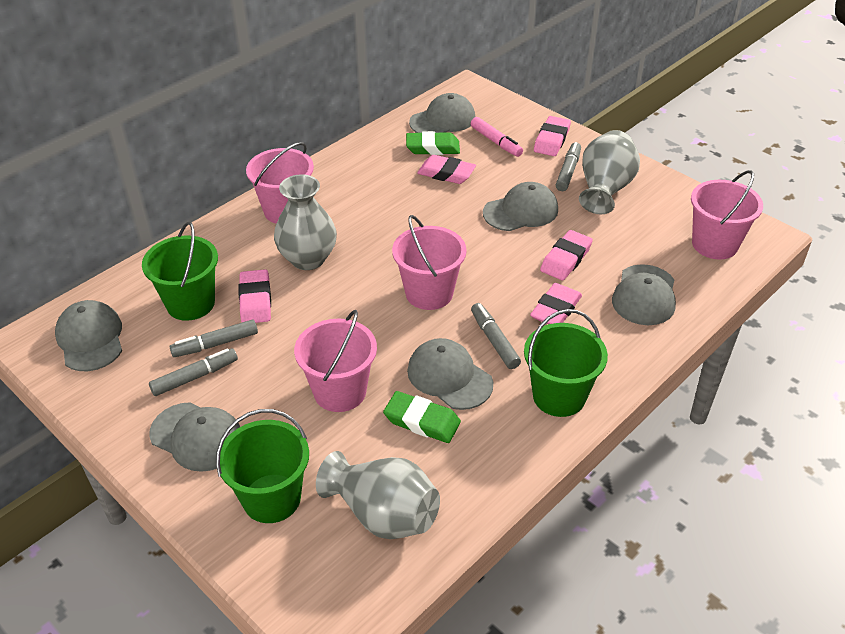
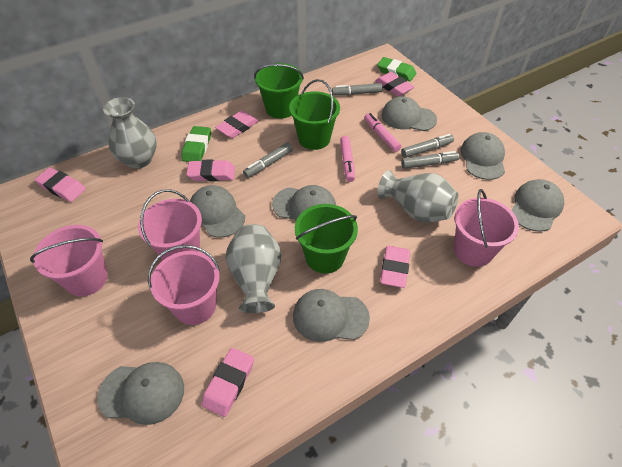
grey cap: [55,300,122,371] [149,402,240,472] [407,338,493,410] [409,93,475,133] [483,182,558,231] [612,264,676,325] = 6 -> [97,362,184,425] [190,185,245,238] [272,185,336,220] [293,289,370,342] [381,96,437,131] [460,132,505,180] [511,179,564,232] = 7
pink eraser: [238,269,271,323] [417,155,476,184] [530,283,582,324] [534,116,571,156] [540,230,593,280] = 5 -> [34,168,86,202] [186,159,235,181] [202,348,254,417] [215,111,258,138] [375,72,414,96] [380,246,410,288] = 6
pink marker: [471,117,523,157] = 1 -> [340,136,355,182] [364,113,401,152] = 2

